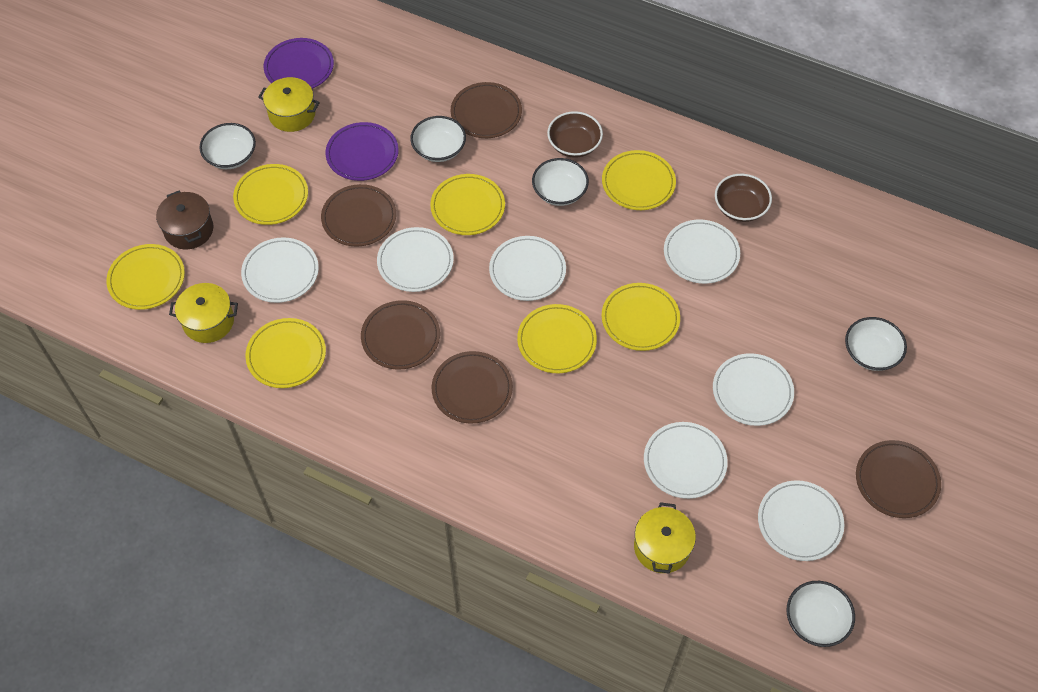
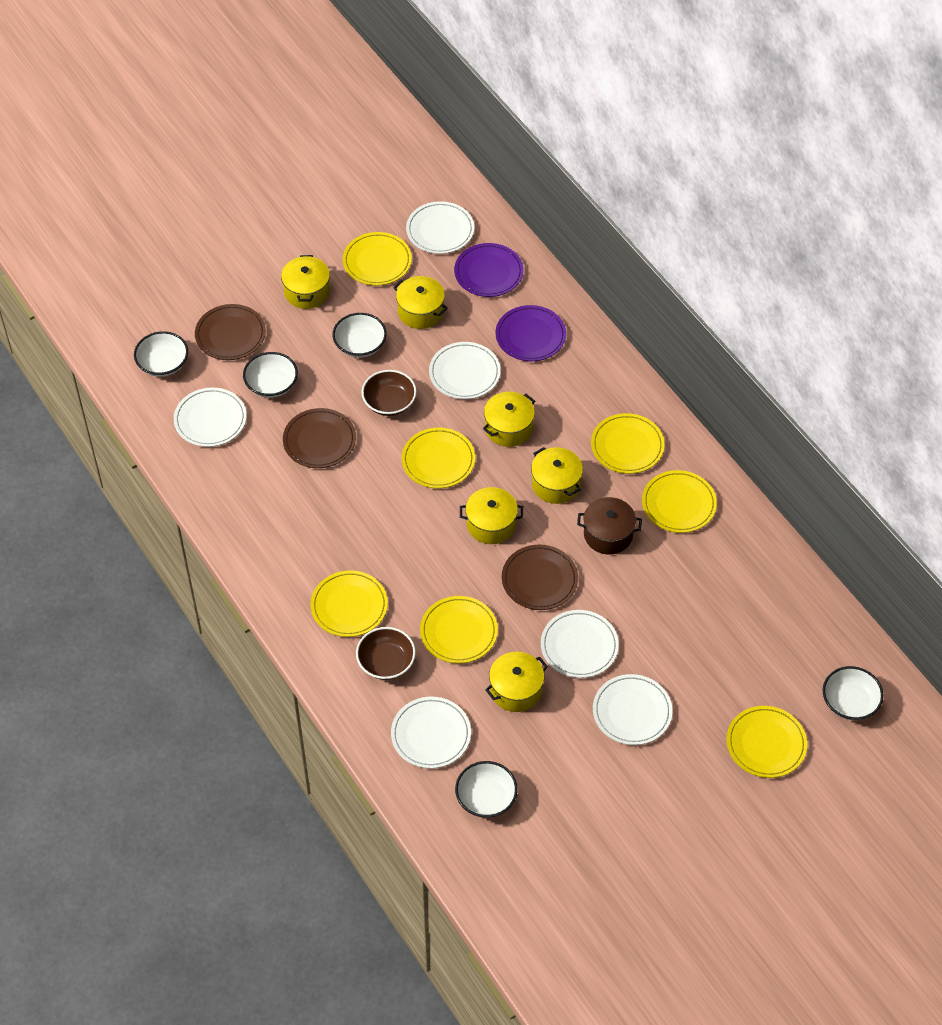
brown plate: [321,184,396,247] [361,300,440,370] [432,351,513,424] [451,82,522,138] [856,440,941,518] = 5 -> [195,304,266,360] [283,408,356,468] [502,545,578,610] = 3
white plate: [241,237,319,303] [377,227,454,292] [489,236,566,301] [644,422,728,499] [664,220,740,284] [713,353,794,426] [758,480,844,561] = 7 -> [174,387,247,447] [391,697,471,768] [406,201,474,254] [429,342,501,399] [541,610,619,678] [593,674,672,745] = 6
yellow pot: [169,283,238,343] [259,77,320,132] [634,502,696,573] = 3 -> [281,255,330,309] [393,276,448,329] [460,487,524,544] [483,392,535,447] [485,652,548,712] [531,447,583,504] = 6

